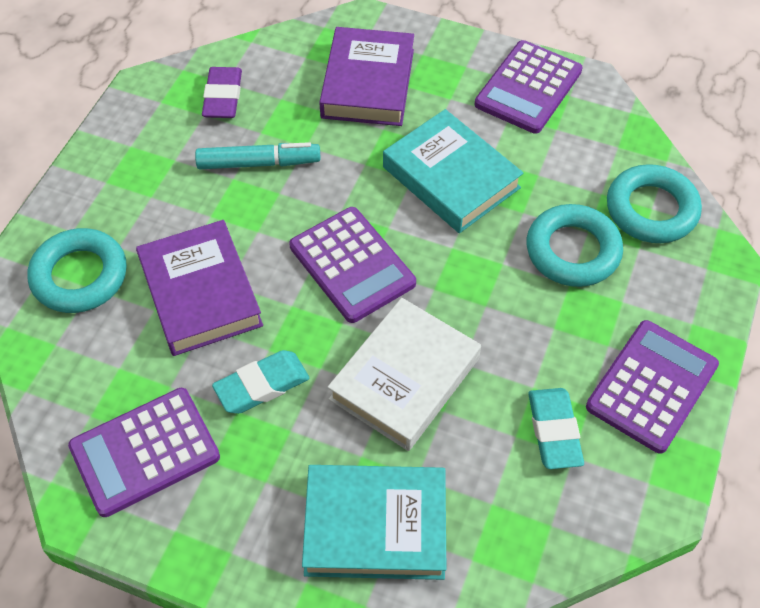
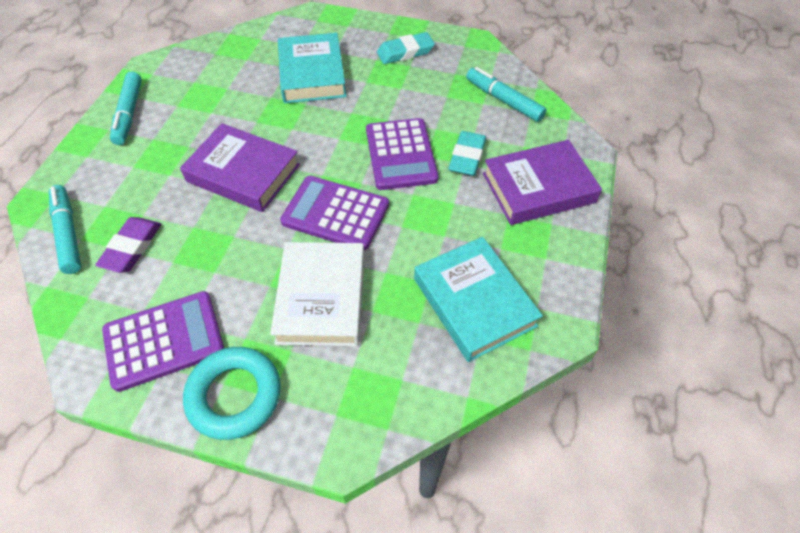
purple calculator: [68,388,220,517] [289,207,416,323] [475,40,583,134] [586,320,719,454] = 4 -> [102,291,224,392] [280,176,389,251] [366,118,439,190] = 3
turquoise marker: [195,142,321,169] = 1 -> [49,185,81,274] [110,72,142,145] [466,67,547,122] = 3
turquoise ring: [27,228,127,313] [527,204,623,287] [607,164,702,243] = 3 -> [183,347,281,440] = 1

